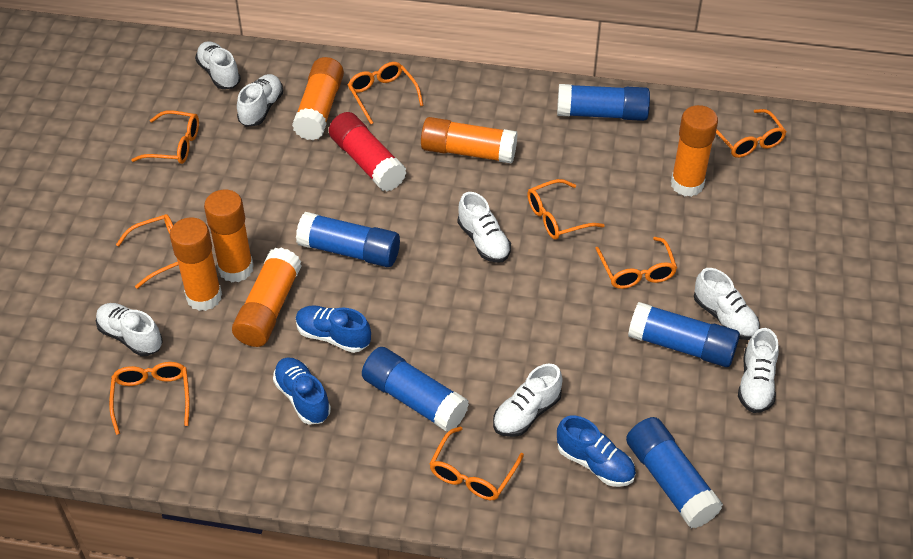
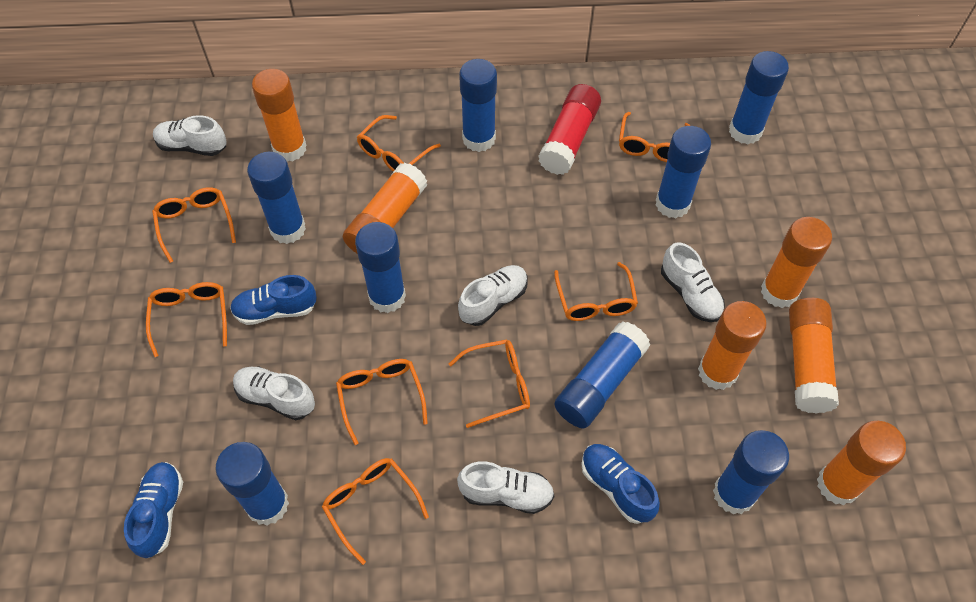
blue glue stick: [296,212,400,267] [362,347,469,432] [557,84,650,121] [626,417,723,528] [628,302,740,367] = 5 -> [215,442,289,526] [247,152,306,244] [355,222,406,313] [459,59,497,152] [554,321,650,429] [656,126,711,219] [713,430,789,514] [729,51,789,144] = 8
white shoe: [96,303,163,356] [195,41,241,89] [237,74,283,127] [458,192,511,263] [493,363,563,437] [694,268,760,340] [738,328,779,413] = 7 -> [153,115,227,156] [233,367,315,420] [457,461,554,514] [458,265,528,326] [661,242,725,322] = 5

